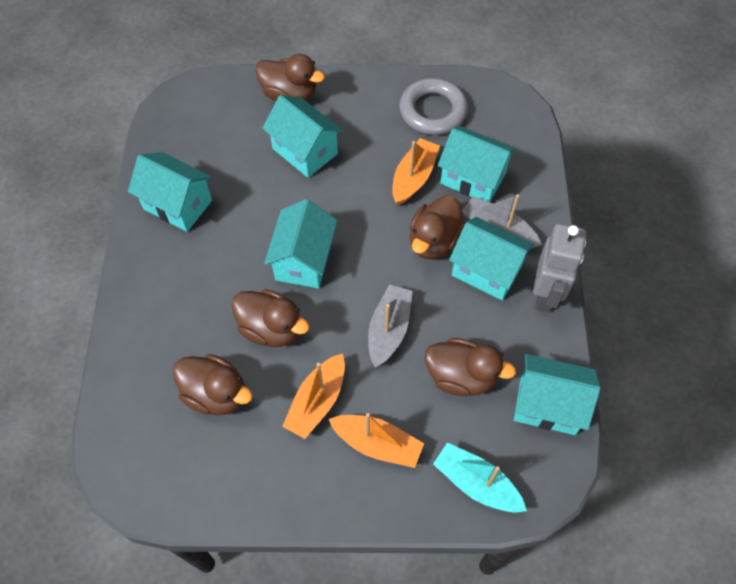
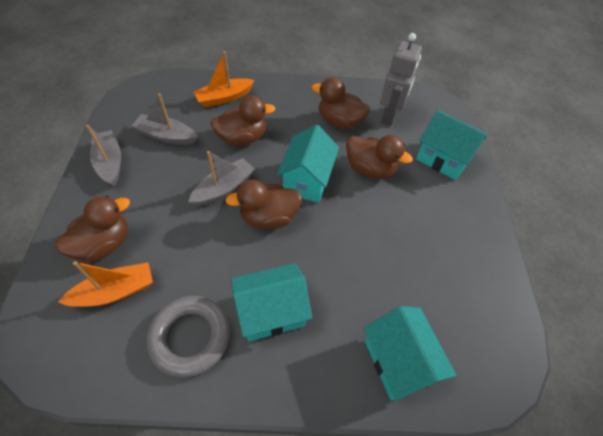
grey boat: [368,285,413,367] [462,194,542,249] = 2 -> [86,125,121,186] [132,93,198,145] [188,151,255,206] = 3
orange boat: [282,354,345,439] [328,413,424,468] [392,138,440,205] = 3 -> [58,261,153,307] [193,51,254,107] = 2
turquoise boat: [433,442,527,513] = 1 -> none = 0
turquoise house: [128,152,212,232] [262,95,343,178] [264,199,337,289] [438,126,517,202] [449,217,534,300] [514,354,600,435] = 6 -> [231,263,312,341] [277,125,339,203] [364,306,457,401] [416,110,487,180] = 4

